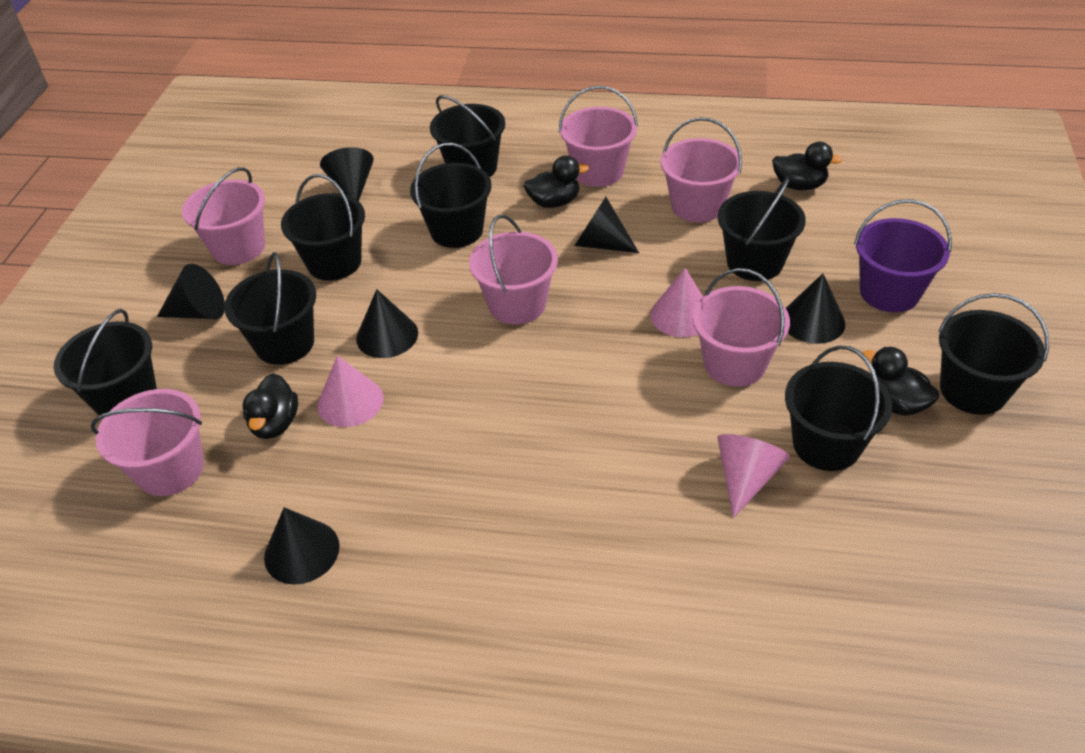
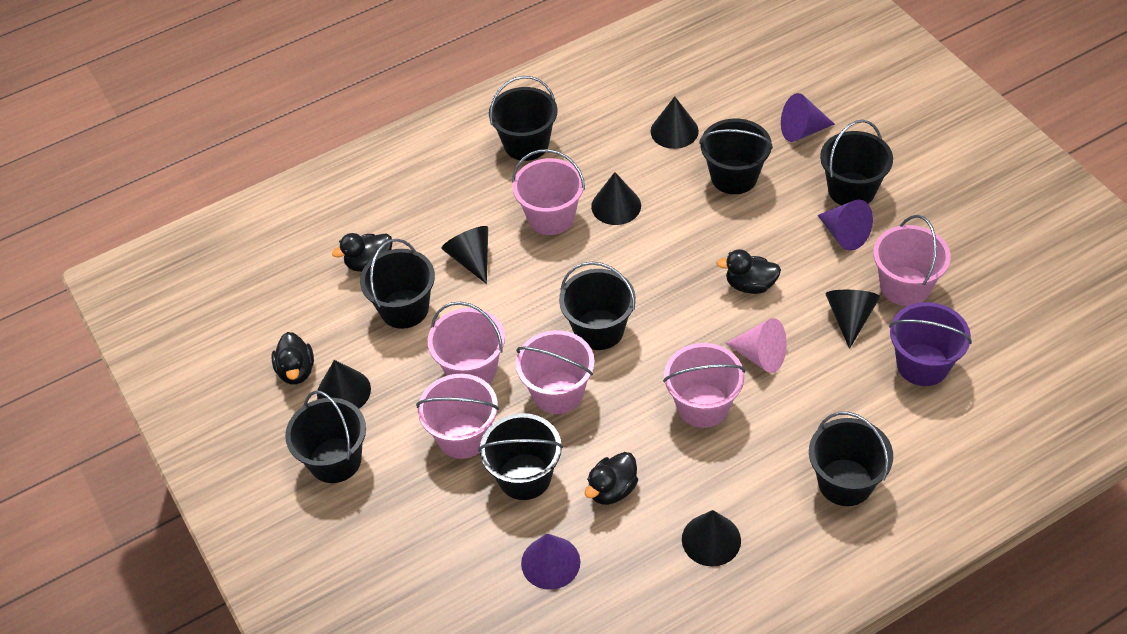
pink cone: [318,355,384,427] [650,268,703,337] [717,434,790,518] = 3 -> [726,318,787,373] = 1
purple cone: none = 0 -> [521,533,580,590] [781,93,835,142] [817,199,873,251] = 3

